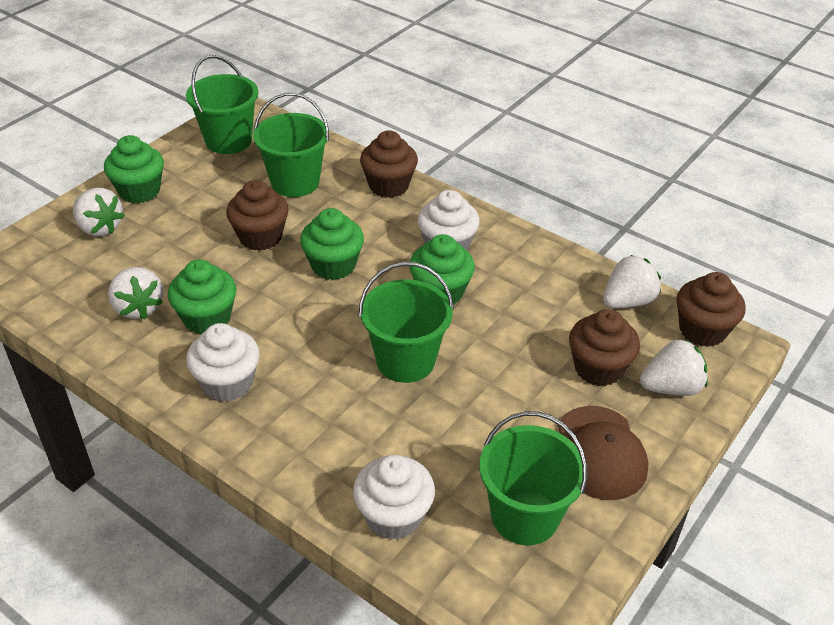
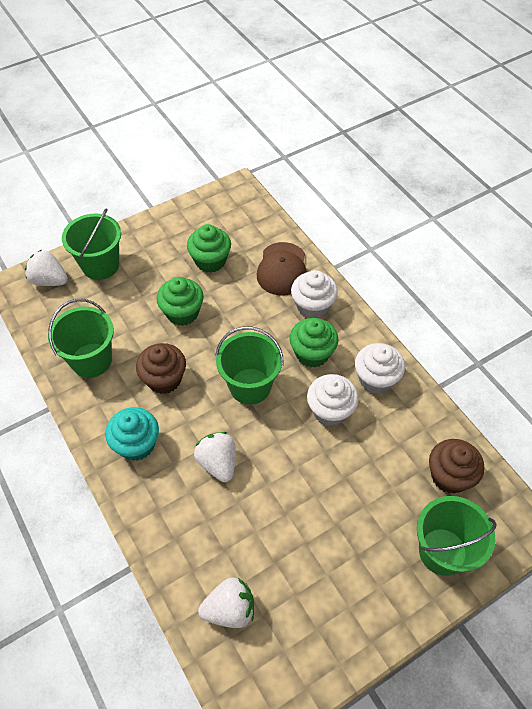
brown cupcake: [226,180,289,251] [360,131,418,197] [569,309,640,386] [676,272,746,347] = 4 -> [136,343,186,394] [429,439,484,494] = 2
green cupcake: [104,135,164,203] [168,260,237,334] [300,208,364,280] [409,234,475,305] = 4 -> [157,277,204,326] [187,224,231,273] [290,318,338,367] = 3
turquoise cupcake: none = 0 -> [105,407,159,461] = 1
white strawberry: [73,188,125,236] [108,267,164,320] [603,255,661,308] [640,339,708,396] = 4 -> [25,250,68,286] [194,432,236,482] [198,577,254,628] = 3

